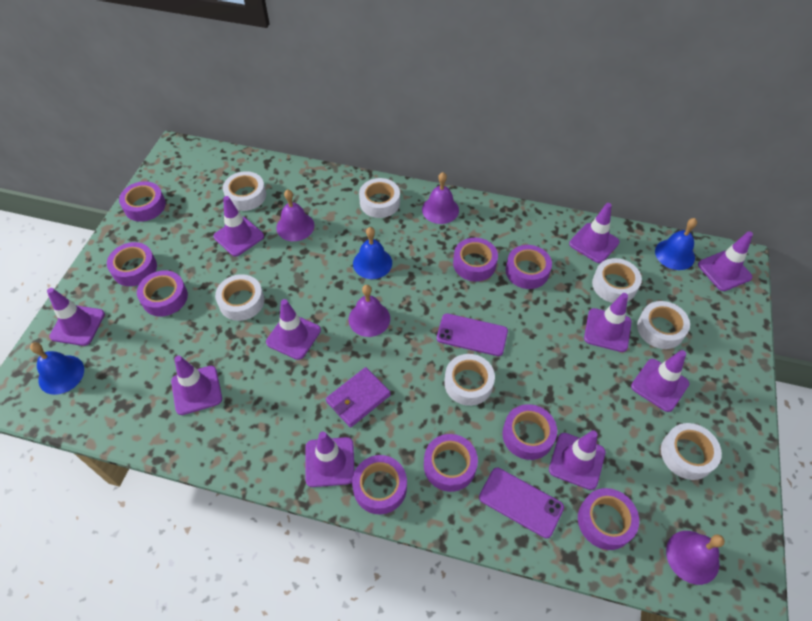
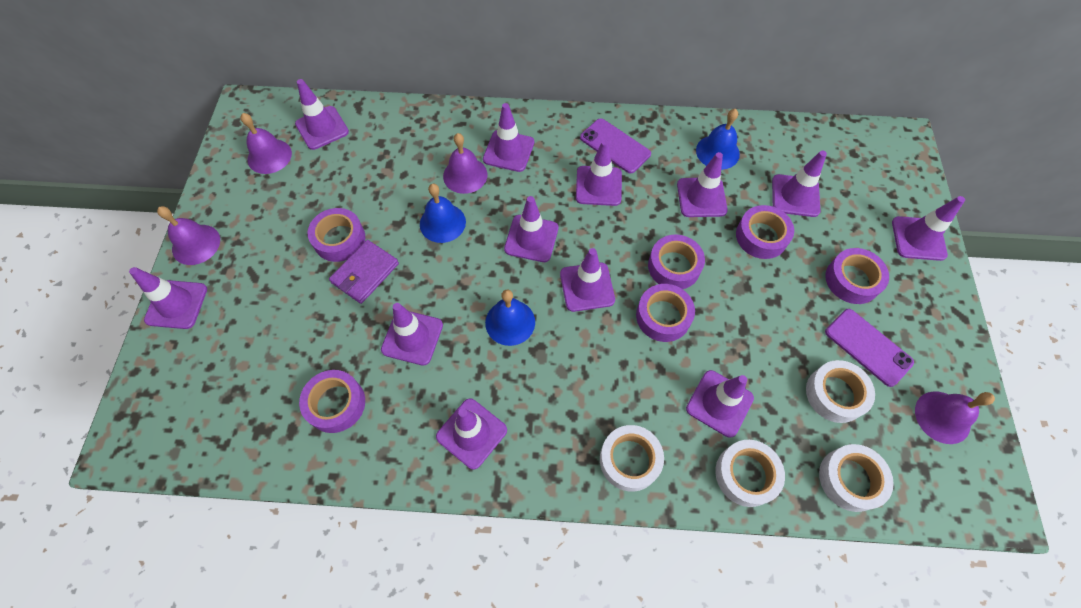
purple tape: [107,242,157,286] [119,181,166,222] [137,270,188,316] [352,455,407,514] [424,434,478,492] [453,238,498,281] [502,404,557,460] [506,245,552,289] [578,488,639,550] = 9 -> [299,370,365,433] [308,208,365,262] [636,284,695,342] [648,235,705,289] [736,205,794,259] [825,248,889,304] = 6
purple traffic cone: [47,288,105,346] [171,356,222,415] [214,196,264,257] [266,299,321,360] [305,431,355,487] [549,430,605,490] [569,203,620,263] [584,293,631,352] [631,350,689,412] [698,231,753,291] = 10 -> [129,267,207,329] [295,79,349,150] [381,303,443,366] [436,398,507,470] [483,103,534,172] [504,196,558,262] [560,248,615,312] [576,140,622,206] [677,152,728,217] [686,370,754,438] [772,151,827,217] [892,196,965,261] = 12
white tape: [215,274,264,321] [223,171,266,211] [359,178,400,218] [444,354,495,406] [592,258,642,303] [637,301,690,349] [661,423,722,480] = 7 -> [600,425,664,492] [715,440,785,507] [806,360,875,423] [819,444,894,512] = 4

